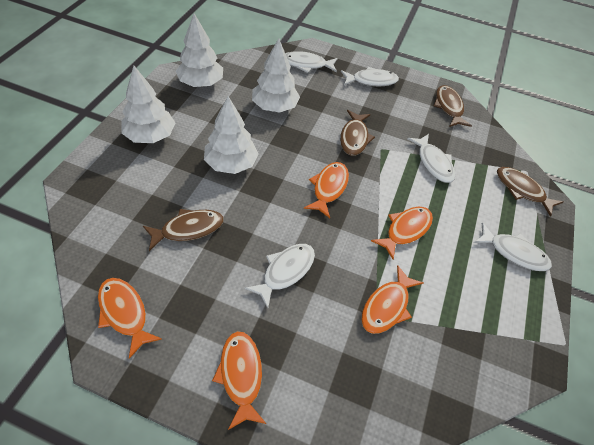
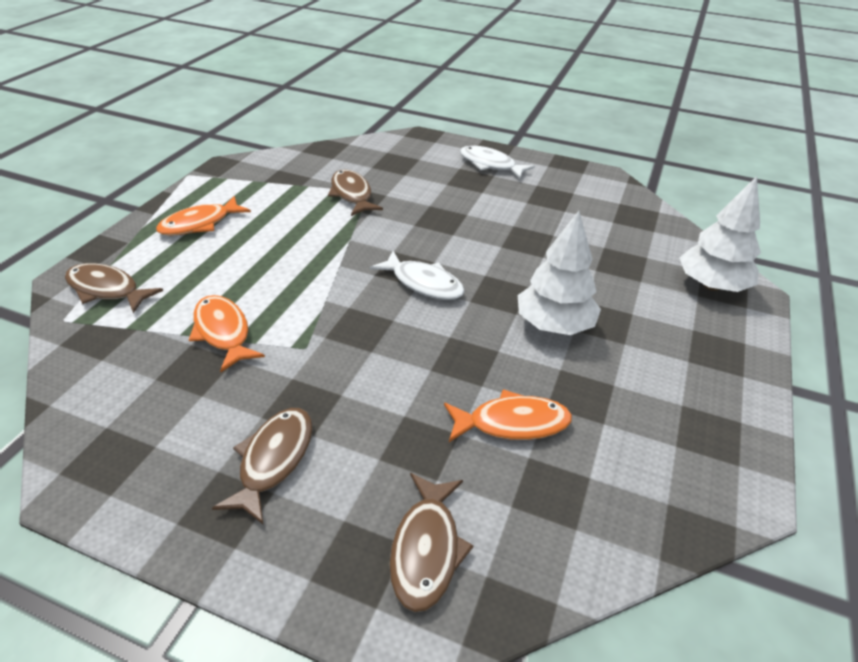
orange fish: [98,278,162,359] [212,331,266,430] [304,162,349,218] [361,265,423,334] [371,207,433,260] = 5 -> [156,196,251,236] [189,295,265,372] [444,389,572,442] = 3
white fish: [245,244,315,308] [285,51,338,73] [341,67,399,86] [407,134,455,183] [474,222,552,271] = 5 -> [370,251,465,300] [460,146,535,179] = 2
white tree: [121,66,175,143] [176,13,223,87] [204,96,259,174] [252,39,300,112] = 4 -> [518,211,601,335] [680,176,761,292] = 2

